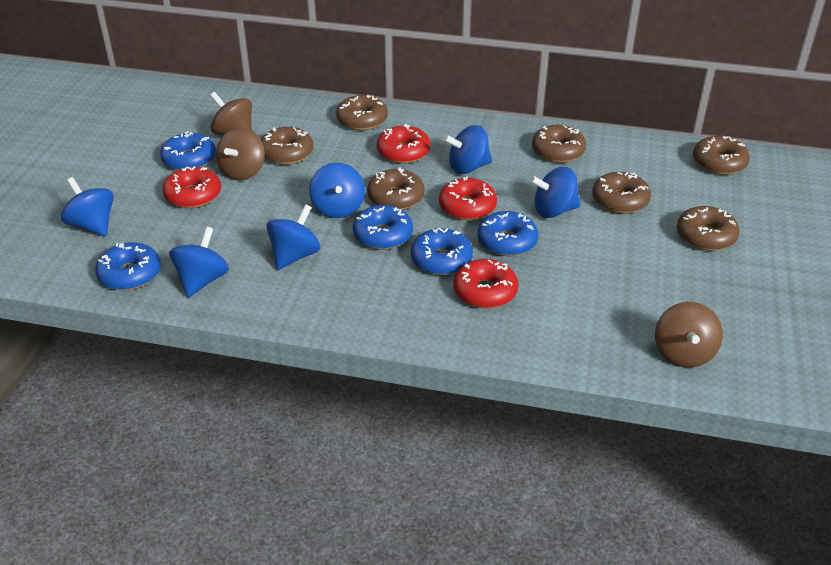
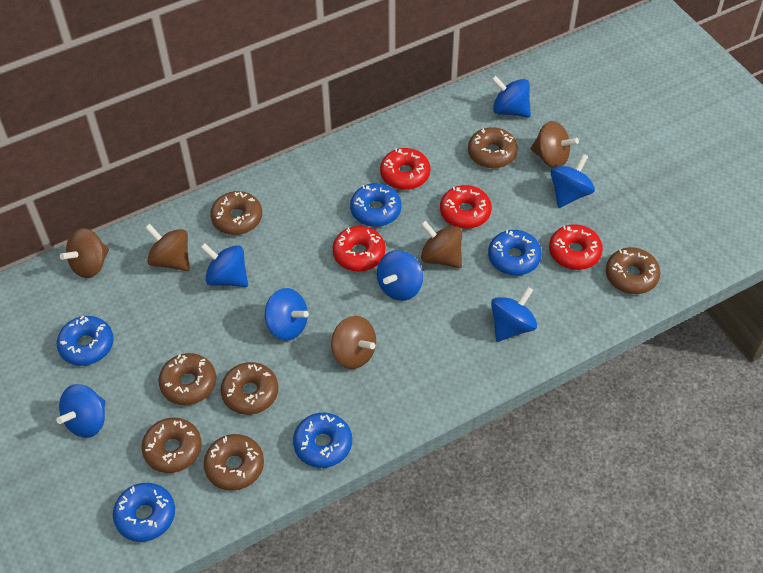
blue spinning top: [61,177,114,237] [169,227,229,297] [266,204,321,270] [309,163,365,218] [443,125,492,174] [530,167,581,218] = 6 -> [56,384,105,438] [200,243,248,287] [265,288,309,341] [377,250,423,301] [491,75,531,118] [491,287,537,342] [550,154,595,208] = 7
brown spinning top: [210,92,252,135] [216,128,265,181] [655,302,723,368] = 3 -> [60,228,109,278] [145,224,190,271] [331,316,376,369] [420,221,462,268] [530,121,579,168] = 5

